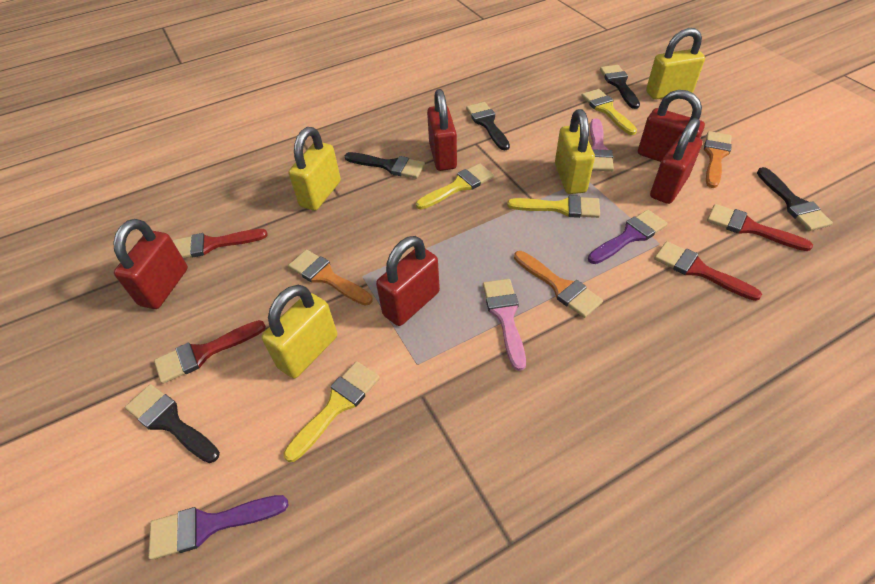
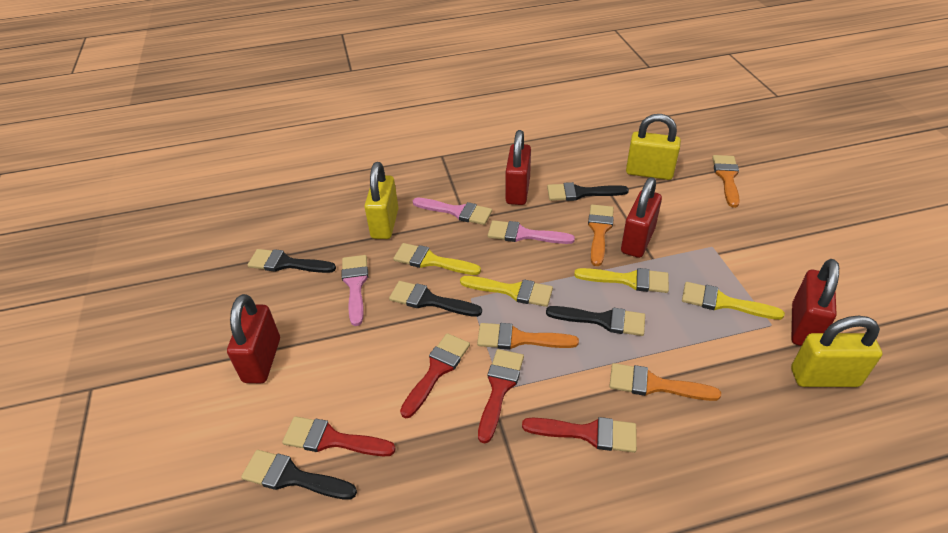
orange brush: [288,250,372,306] [514,251,603,318] [704,131,732,188] = 3 -> [477,323,579,349] [588,204,614,266] [609,363,721,401] [712,155,740,208] = 4
pink brush: [483,279,526,371] [590,118,614,171] = 2 -> [341,255,368,326] [413,198,492,225] [488,220,575,244] = 3
purple brush: [148,495,288,560] [588,210,668,264] = 2 -> none = 0
red padlock: [113,219,188,309] [376,236,440,326] [427,89,457,171] [638,90,705,162] [650,118,702,204] = 5 -> [227,294,280,383] [506,130,531,205] [621,177,662,258] [792,259,839,346] = 4
yellow padlock: [262,285,337,379] [289,127,341,211] [555,109,595,194] [646,28,705,100] = 4 -> [365,162,398,239] [626,114,681,180] [791,316,883,387] = 3

